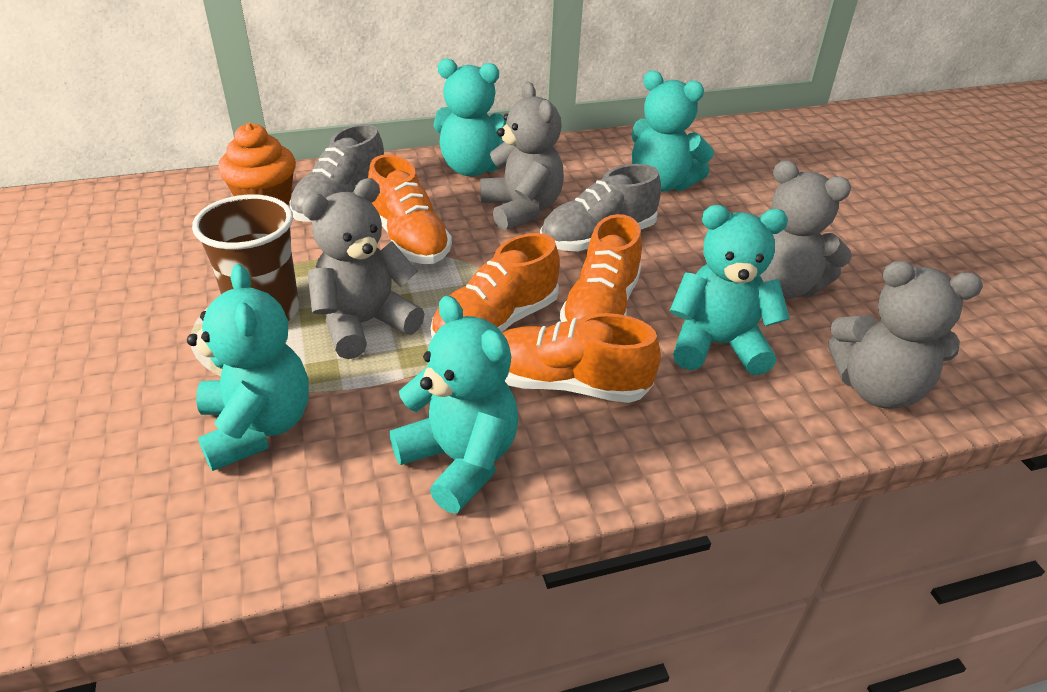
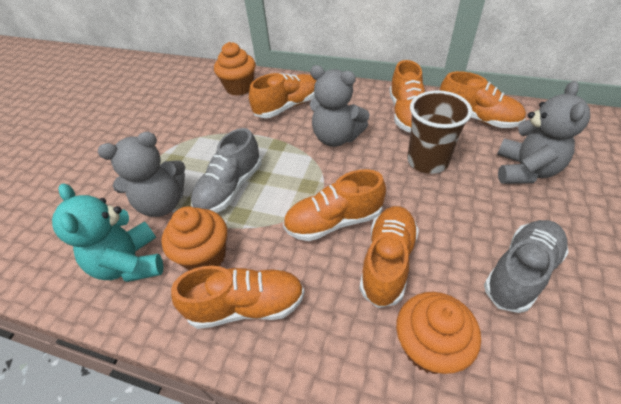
grey teddy bear: [302,178,425,359] [480,82,564,231] [757,160,852,299] [828,261,983,409] = 4 -> [98,132,185,217] [310,65,370,147] [497,81,590,184] = 3
orange cupcake: [218,123,296,205] = 1 -> [161,206,227,270] [214,42,255,96] [396,292,481,374] = 3
orange shoe: [368,154,452,264] [430,233,560,338] [503,313,661,403] [560,214,642,322] = 4 -> [171,266,305,329] [249,73,317,118] [283,169,386,241] [360,206,419,308] [389,60,425,133] [440,71,526,128] = 6
turquoise teddy bear: [187,264,309,471] [390,296,518,513] [433,58,506,176] [631,71,714,192] [670,205,790,375] = 5 -> [52,183,163,282] = 1

